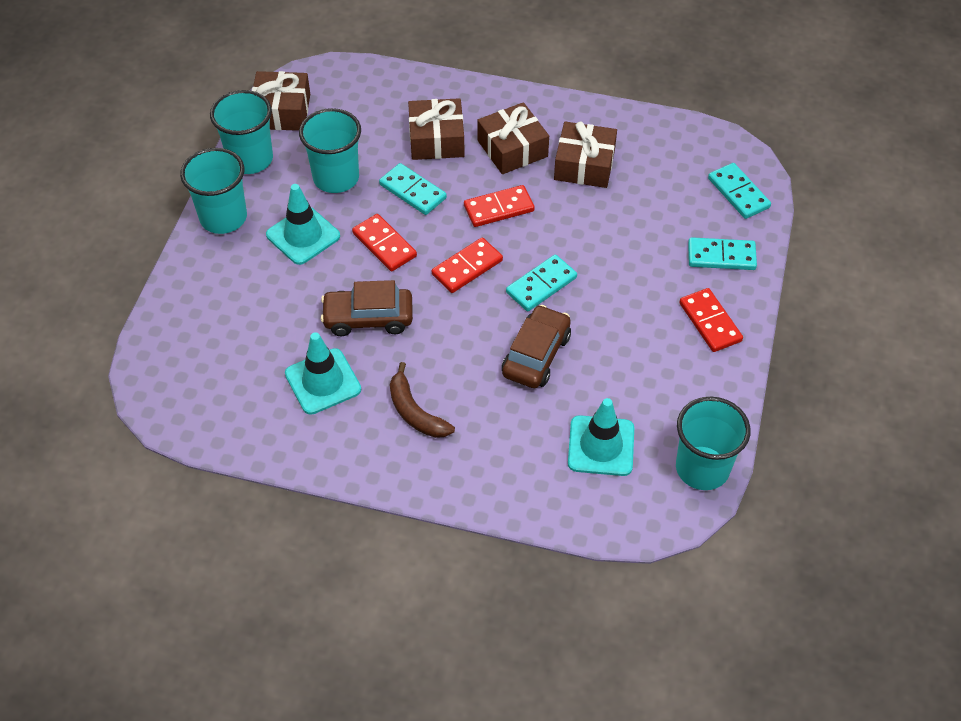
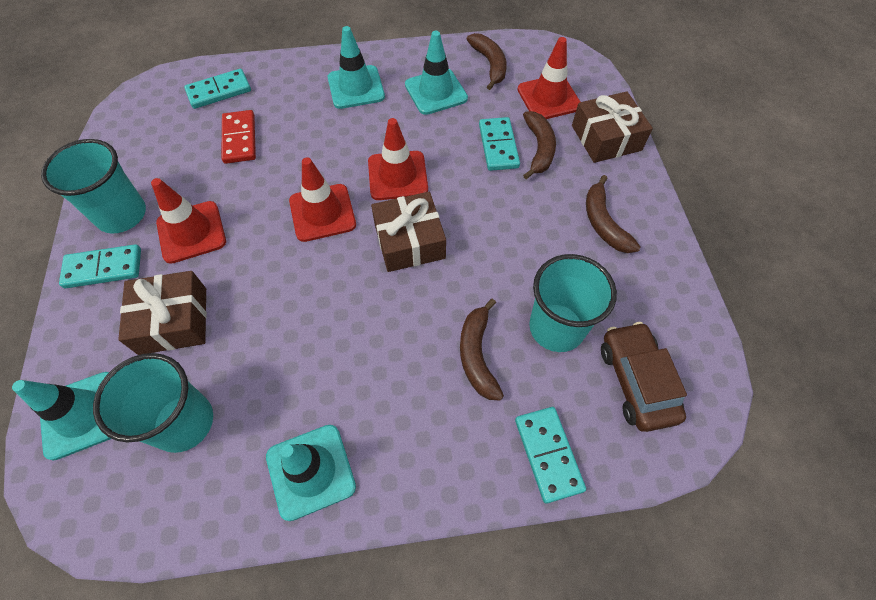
brown banana: [390,362,455,438] = 1 -> [460,299,504,401] [467,33,507,90] [523,111,556,179] [586,175,641,253] = 4
brown car: [321,280,413,336] [502,305,571,388] = 2 -> [601,322,687,432] = 1
brown gift: [252,71,310,131] [408,98,465,160] [477,102,549,174] [554,122,617,188] = 4 -> [118,271,207,355] [371,192,446,272] [572,91,653,163] = 3
red domino: [352,214,417,271] [432,237,503,293] [464,185,535,227] [679,288,743,352] = 4 -> [221,110,256,164] = 1
red traffic cone: none = 0 -> [151,178,226,264] [289,158,356,242] [368,118,428,200] [517,37,580,119] = 4
turquoise cup: [180,148,247,234] [210,90,273,174] [299,108,361,193] [676,397,751,490] = 4 -> [41,139,146,233] [93,353,213,453] [529,254,617,352] = 3
turquoise traffic cone: [266,184,340,265] [285,332,361,415] [568,398,634,476] = 3 -> [12,372,111,461] [266,425,356,521] [328,26,385,109] [405,31,468,115] = 4

